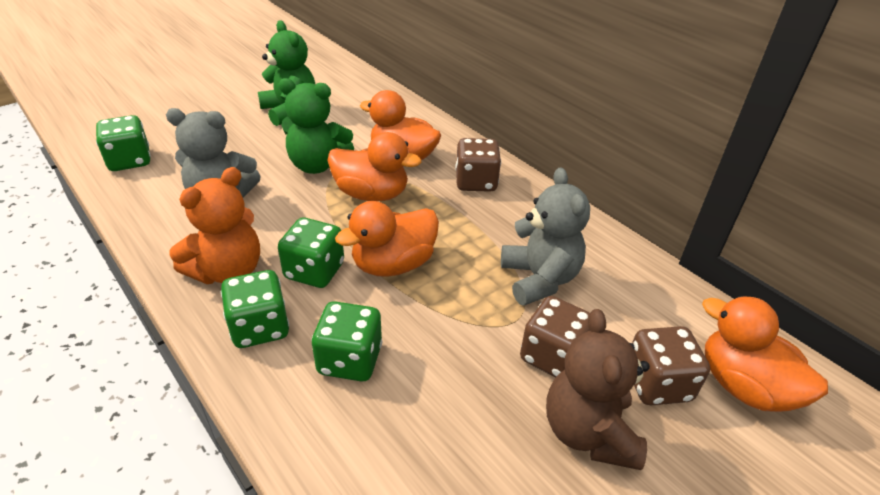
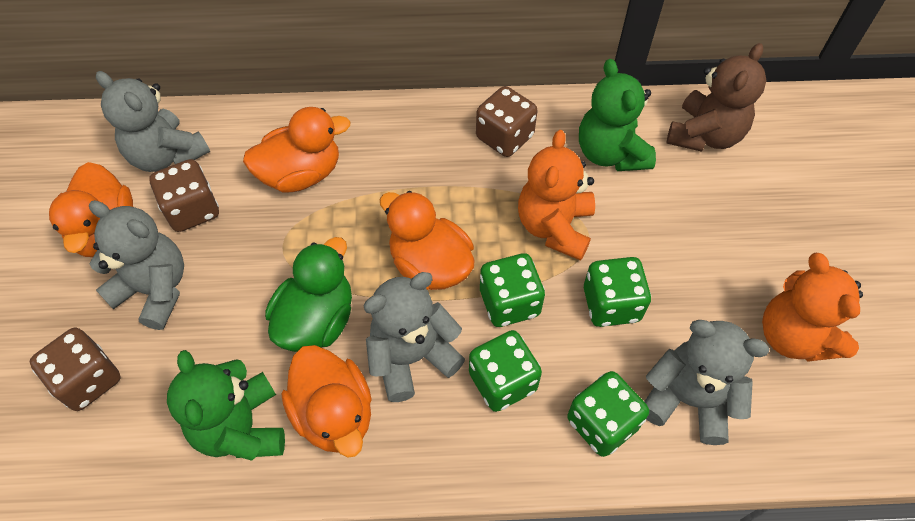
green duck: none = 0 -> [265,237,352,352] = 1
grey teddy bear: [166,108,261,198] [501,167,590,306] = 2 -> [89,200,184,330] [96,71,210,172] [364,272,465,402] [644,320,770,445] = 4
orange teddy bear: [170,167,260,284] = 1 -> [518,130,595,261] [762,252,863,362] = 2

